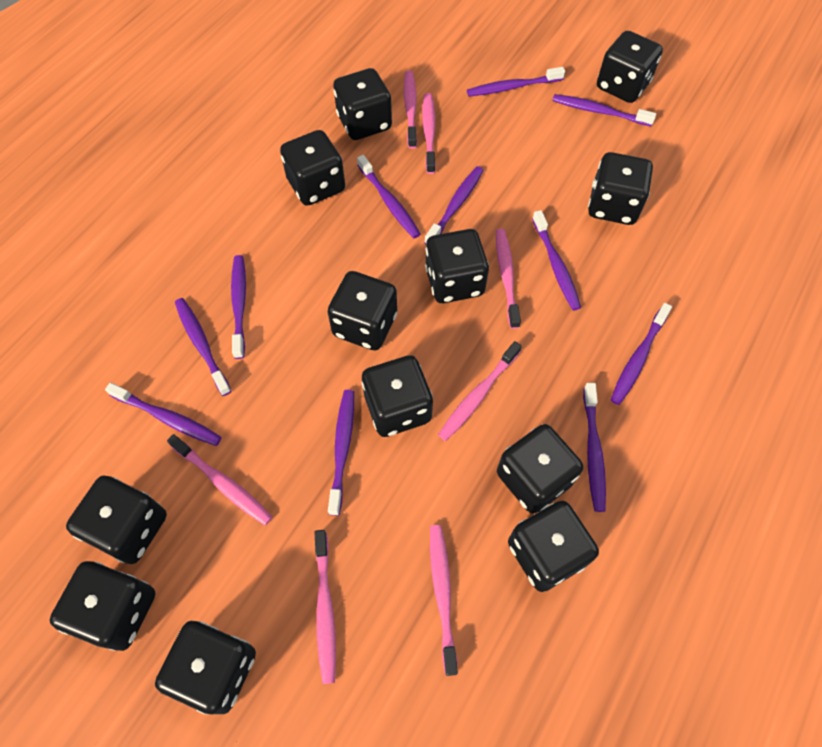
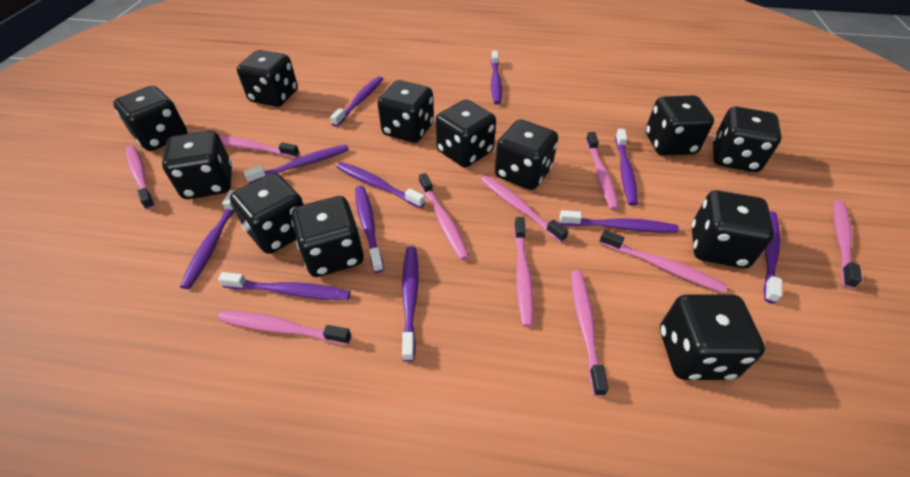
pink toothbrush: [167,434,272,525] [314,530,336,684] [404,71,417,149] [422,93,436,174] [430,525,458,676] [438,341,522,441] [496,229,521,329] = 7 -> [126,146,155,210] [218,311,351,345] [219,135,300,158] [419,173,469,260] [481,175,568,243] [514,217,534,327] [571,270,609,396] [586,132,619,210] [599,230,727,293] [833,200,862,289] = 10

